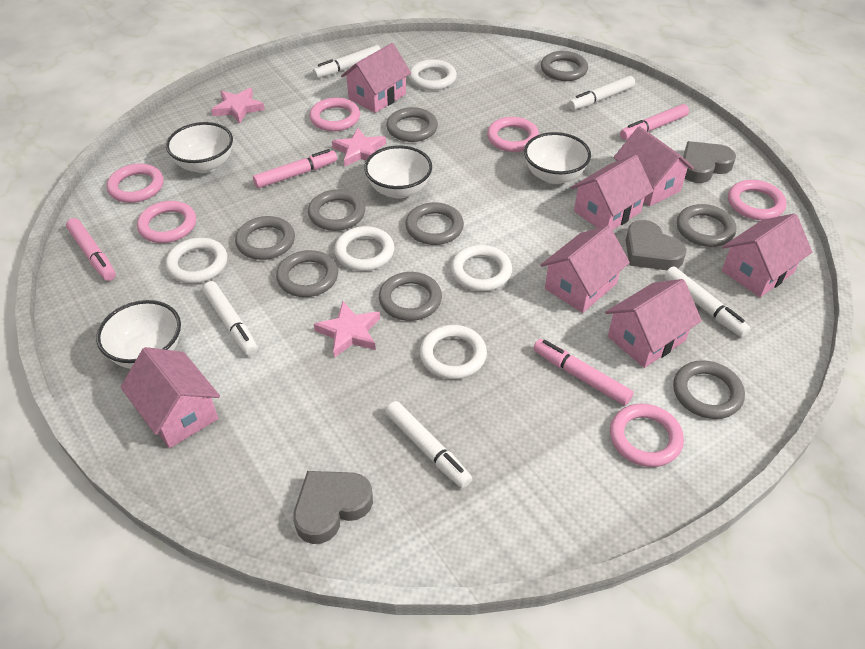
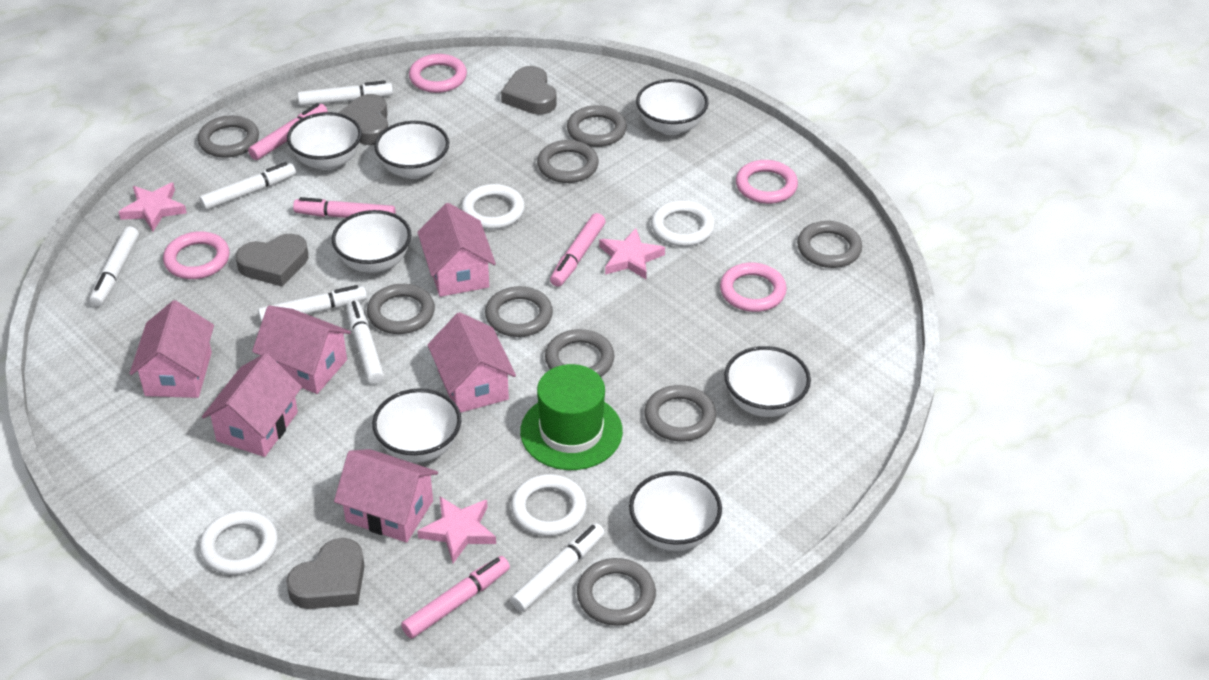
green hat: none = 0 -> [520,364,623,470] = 1
grey heart: [293,471,373,544] [625,220,687,270] [683,141,736,183] = 3 -> [236,234,308,287] [286,538,365,609] [339,94,388,145] [501,66,557,115] = 4
pink house: [120,347,220,448] [341,43,411,113] [541,225,630,313] [571,155,654,230] [605,279,702,368] [613,126,694,206] [722,213,812,297] = 7 -> [130,300,214,398] [202,353,302,457] [252,306,351,394] [334,449,438,543] [417,203,496,297] [427,312,516,413] = 6
pink ring: [107,163,164,203] [137,201,196,243] [309,98,360,131] [487,117,539,152] [610,404,684,467] [728,180,787,220] = 6 -> [163,231,230,279] [409,54,467,93] [720,263,787,312] [736,160,798,204] = 4
white bowl: [96,300,181,369] [166,122,233,173] [364,145,432,199] [524,132,591,184] = 4 -> [287,112,362,170] [332,210,412,273] [372,388,461,463] [374,121,449,179] [629,471,722,551] [636,79,709,135] [724,346,811,417] = 7
white marker: [203,281,258,356] [313,45,381,78] [385,401,472,488] [569,76,635,110] [664,267,751,337] = 5 -> [89,227,139,307] [199,162,296,210] [258,285,367,323] [298,81,393,106] [346,300,384,384] [511,523,605,612] = 6
white ring: [166,238,227,283] [334,226,394,271] [409,59,457,90] [420,325,487,379] [451,245,512,291] = 5 -> [200,510,278,575] [461,184,525,229] [511,474,587,536] [651,200,715,246] = 4

